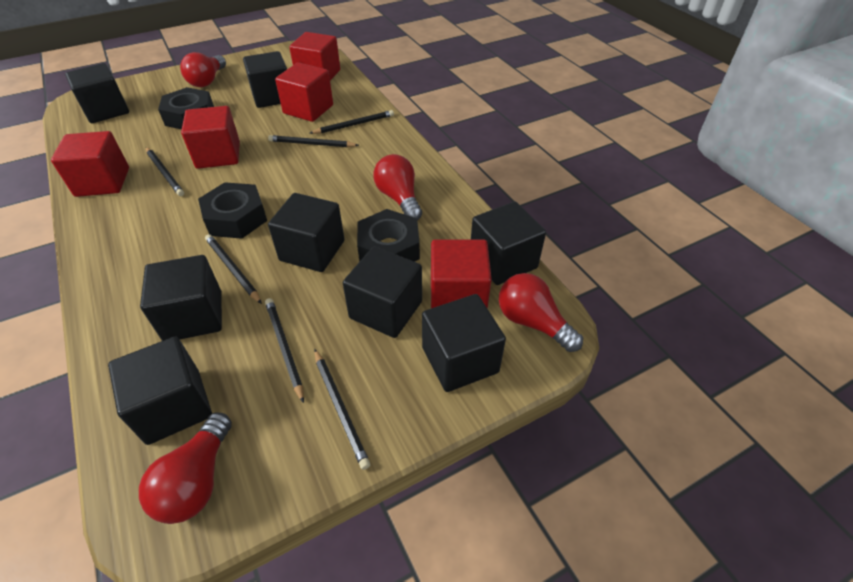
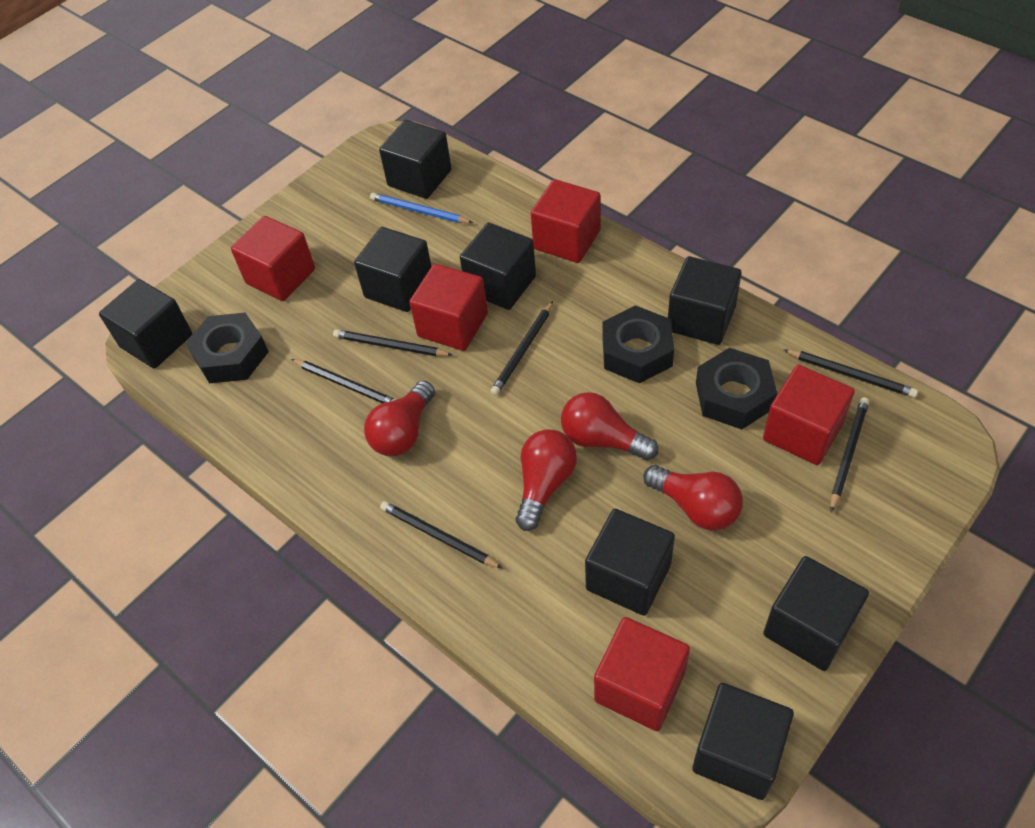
blue pencil: none = 0 -> [370,193,473,223] = 1

